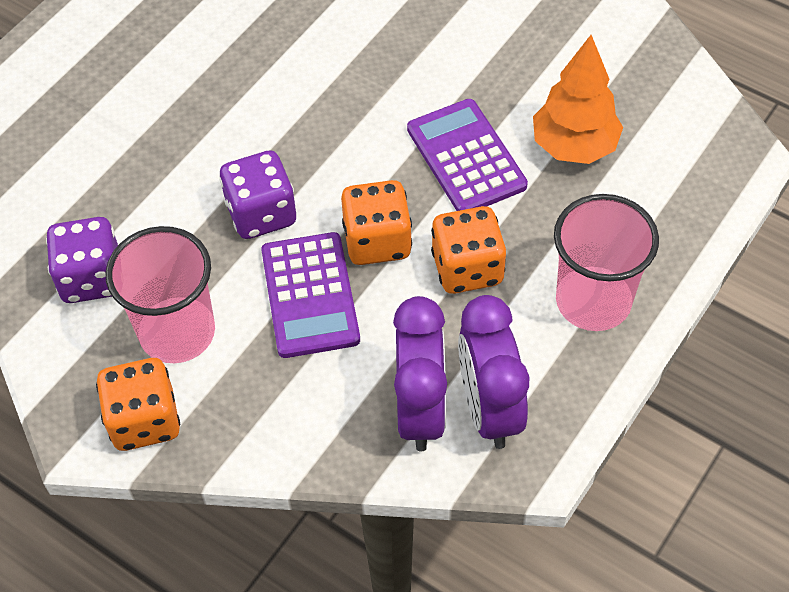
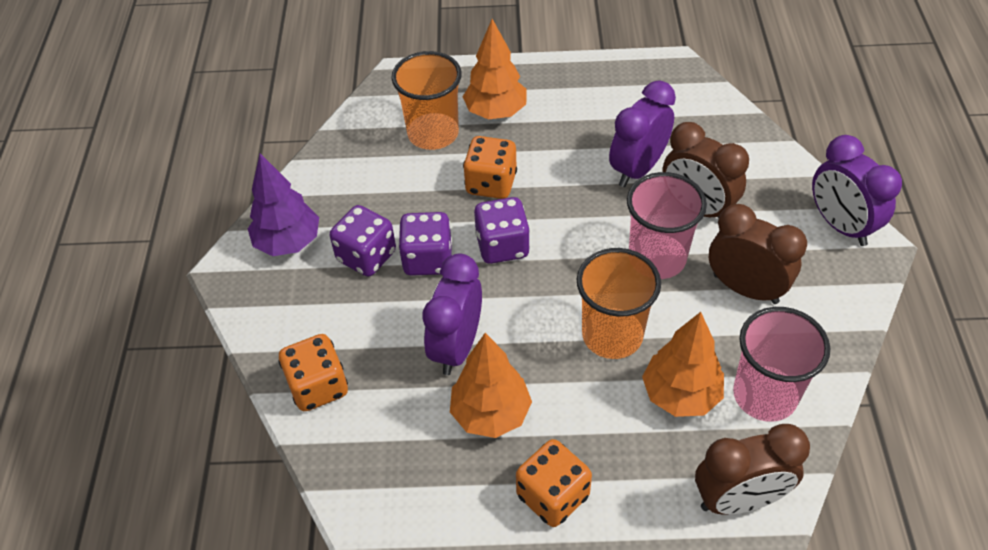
brown clock: none = 0 -> [662,122,749,219] [695,424,810,515] [709,204,807,304] = 3
orange cup: none = 0 -> [391,51,462,150] [577,248,661,359] = 2
orange tree: [533,35,623,164] = 1 -> [450,333,532,438] [463,19,527,119] [642,312,724,417] = 3
purple calculator: [261,232,360,358] [407,99,528,211] = 2 -> none = 0
purple clock: [393,296,447,452] [458,295,529,449] = 2 -> [422,254,482,375] [609,80,676,187] [812,135,902,246] = 3
purple dice: [46,217,118,303] [219,150,296,239] = 2 -> [330,205,396,277] [398,212,452,276] [474,197,530,264] = 3
purple tree: none = 0 -> [248,153,319,256] = 1

